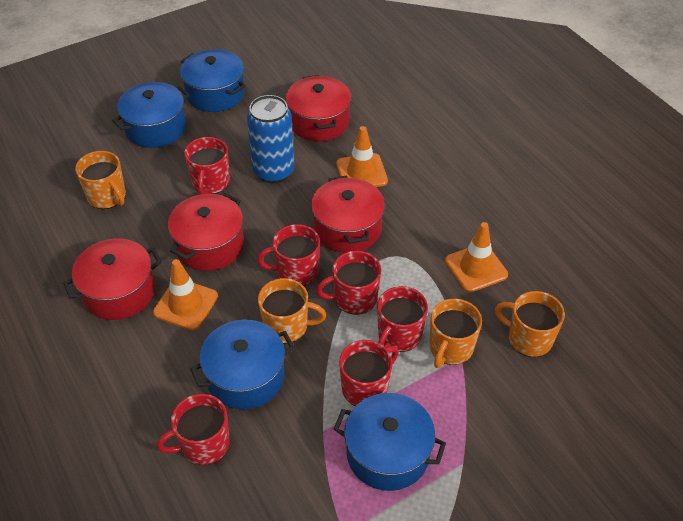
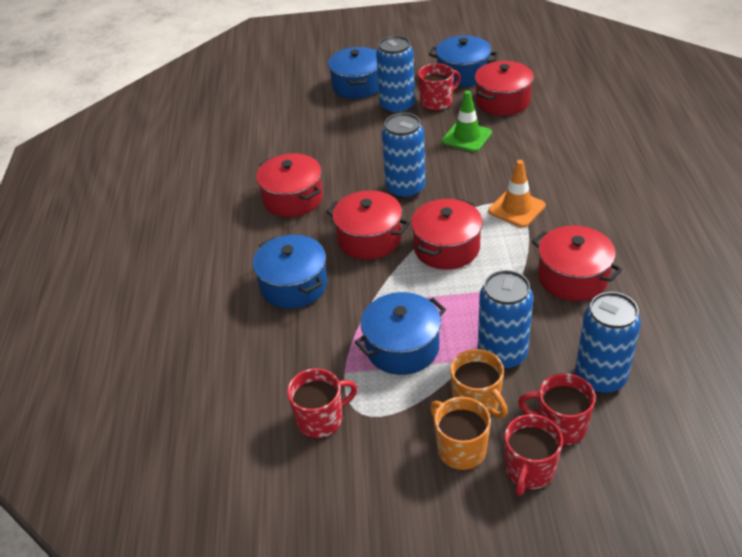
blue can: [247,95,295,183] = 1 -> [376,36,415,114] [382,113,425,199] [478,270,533,370] [575,292,641,394] = 4
green traffic cone: none = 0 -> [442,91,492,152] = 1
orange mug: [75,151,126,209] [258,278,326,344] [429,299,482,368] [495,291,565,357] = 4 -> [430,397,491,470] [450,349,508,419] = 2
orange traffic cone: [153,259,218,331] [337,126,388,187] [445,222,508,292] = 3 -> [488,160,546,227] = 1
red mug: [156,394,230,465] [184,137,230,194] [257,224,320,286] [316,251,381,315] [339,340,399,406] [377,286,428,352] = 6 -> [287,368,358,439] [418,63,461,111] [504,414,563,496] [518,373,596,446] = 4
red pot: [63,239,162,320] [168,193,244,271] [286,75,351,141] [311,175,385,253] = 4 -> [256,153,323,217] [326,190,410,260] [411,198,483,270] [475,61,534,116] [532,226,622,301] = 5

